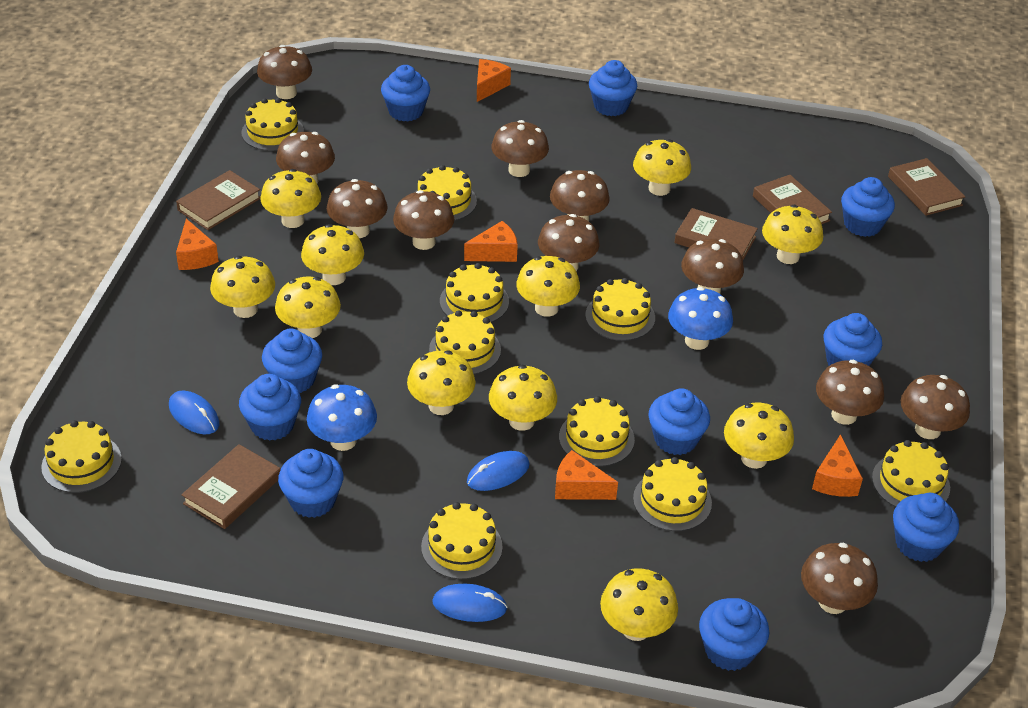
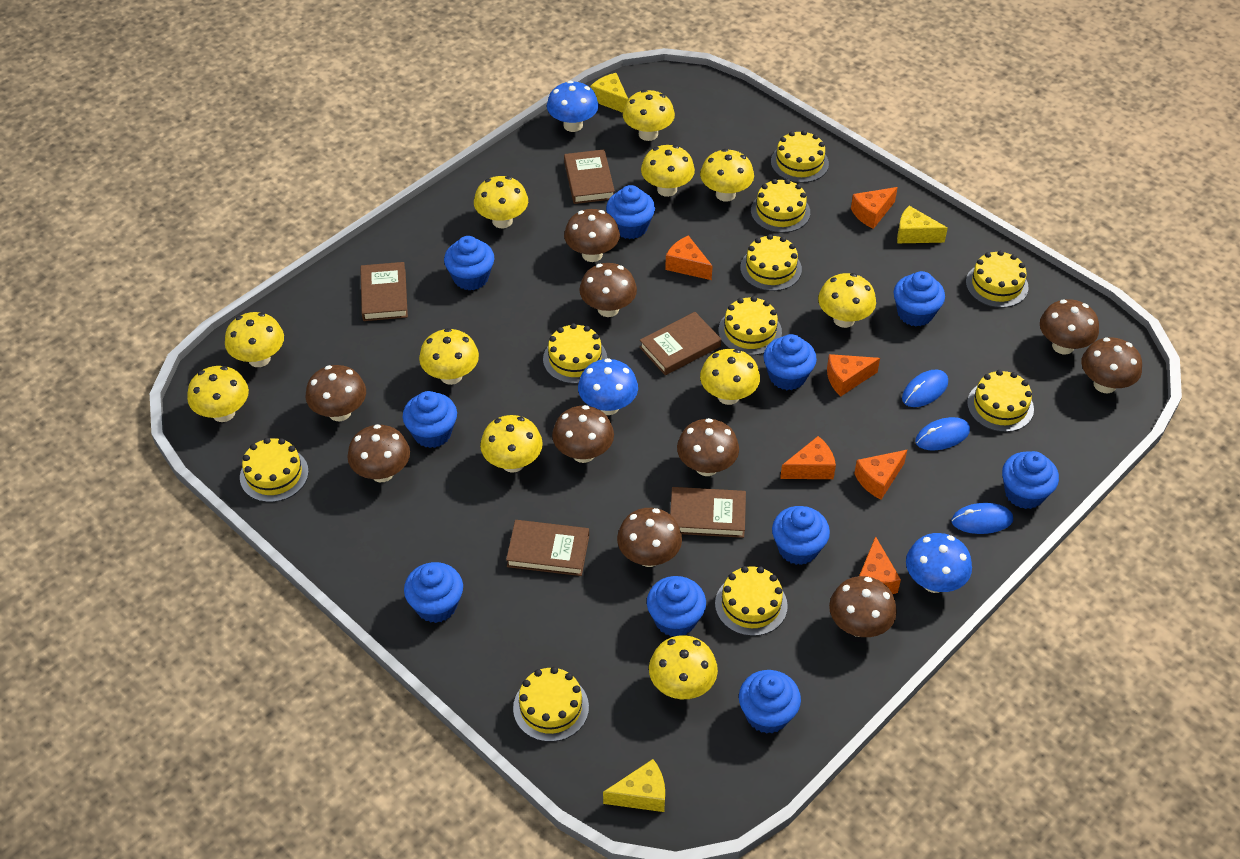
blue mushroom: [307,385,377,451] [668,287,733,350] = 2 -> [547,81,599,132] [578,358,638,415] [906,533,972,593] = 3
brown mushroom: [257,45,312,99] [276,132,335,183] [327,179,388,238] [393,190,454,250] [491,120,549,177] [538,214,600,271] [550,170,610,221] [681,239,744,294] [801,543,878,614] [816,360,884,425] [901,375,970,439] = 11 -> [306,365,366,421] [347,424,410,482] [552,405,614,463] [564,209,620,262] [580,263,637,317] [617,508,682,567] [677,418,739,476] [829,576,897,637] [1040,299,1099,354] [1081,337,1142,393] = 10
orange cheese: [176,219,219,270] [464,221,518,262] [477,59,511,102] [555,450,618,500] [812,434,863,497] = 5 -> [665,235,712,280] [780,436,836,479] [827,354,880,396] [851,187,898,229] [854,450,907,500] [859,536,901,594] = 6
yellow cheese: none = 0 -> [590,73,628,113] [603,759,665,812] [897,206,948,243] = 3

